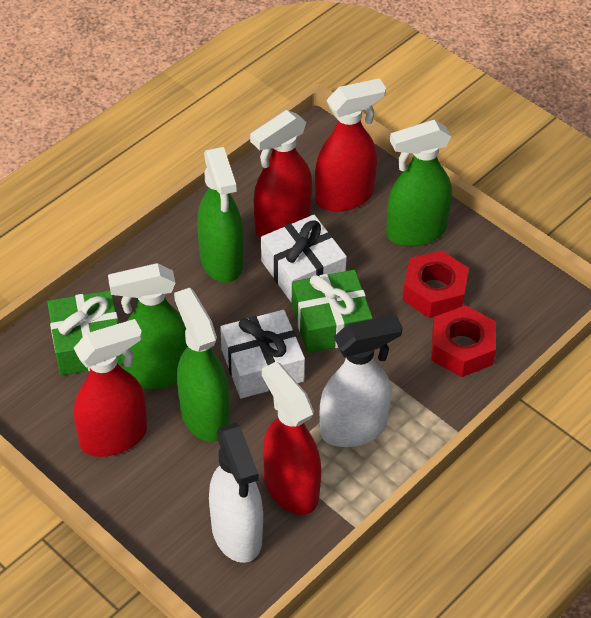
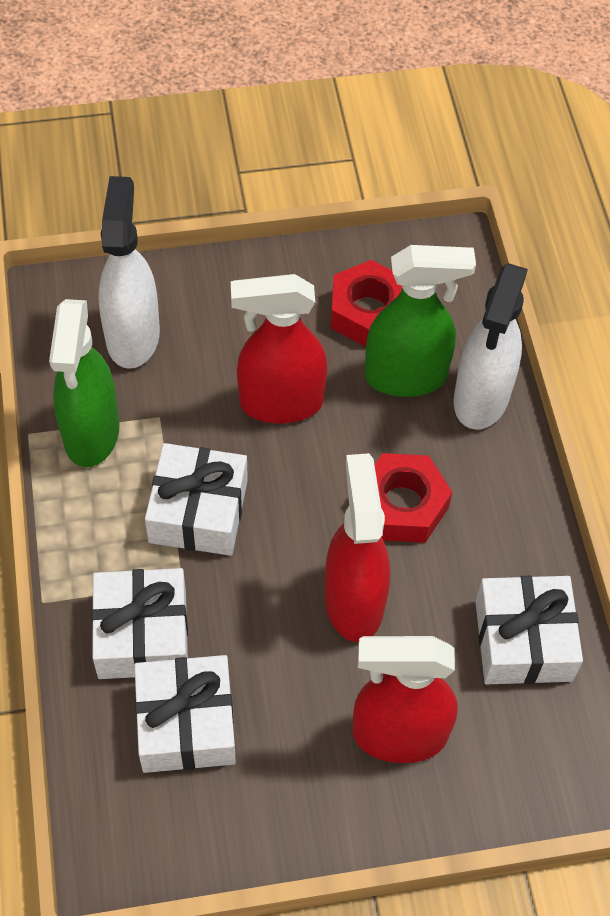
green gift: [47,290,123,376] [292,270,373,353] = 2 -> none = 0
green spray bottle: [108,263,188,389] [174,288,230,442] [197,147,244,283] [386,120,452,246] = 4 -> [49,299,119,467] [365,245,476,397] = 2
red spray bottle: [73,319,147,457] [250,110,312,238] [262,361,321,515] [315,78,386,212] = 4 -> [231,274,327,423] [325,453,390,642] [352,636,458,763] = 3
white gift: [220,310,305,398] [261,215,347,303] = 2 -> [92,568,188,679] [134,655,236,773] [145,443,248,556] [475,576,583,684] = 4

